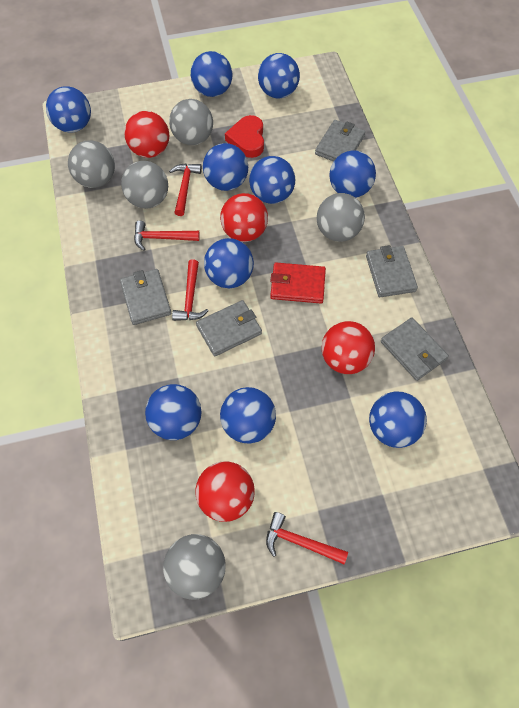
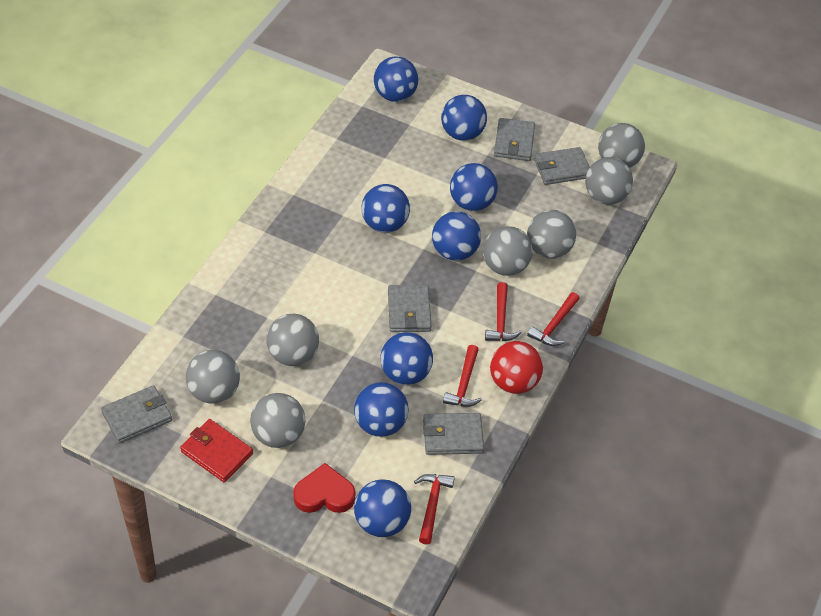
blue ball: [46,86,91,133] [145,384,201,440] [191,51,233,97] [203,143,248,191] [204,238,254,289] [220,387,276,444] [249,156,295,204] [258,53,300,99] [329,150,376,198] [369,392,427,448] = 10 -> [354,382,409,437] [354,479,411,537] [362,184,410,233] [374,57,418,102] [381,332,433,385] [432,211,481,261] [441,95,487,141] [450,163,498,211] = 8
grey ball: [68,140,115,188] [121,161,168,209] [163,534,226,600] [169,99,213,145] [317,193,365,242] = 5 -> [186,350,240,404] [250,393,306,448] [266,314,319,366] [483,226,533,276] [527,210,576,259] [585,157,633,205] [598,123,645,168] = 7
red ball: [124,111,169,158] [195,461,255,522] [220,193,268,242] [321,321,375,374] = 4 -> [490,341,543,394] = 1

